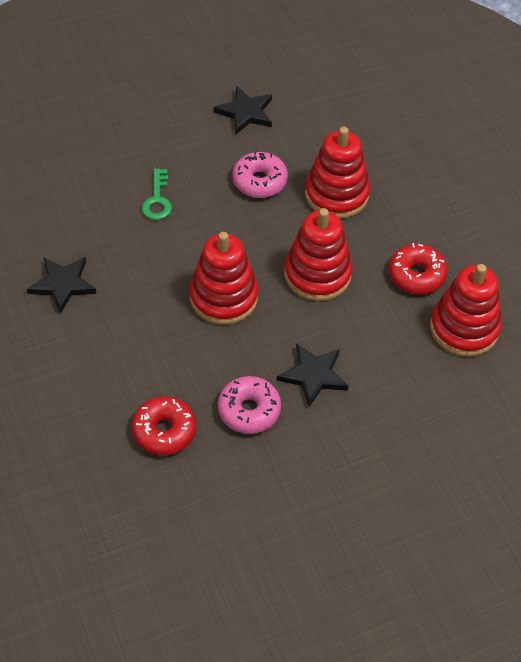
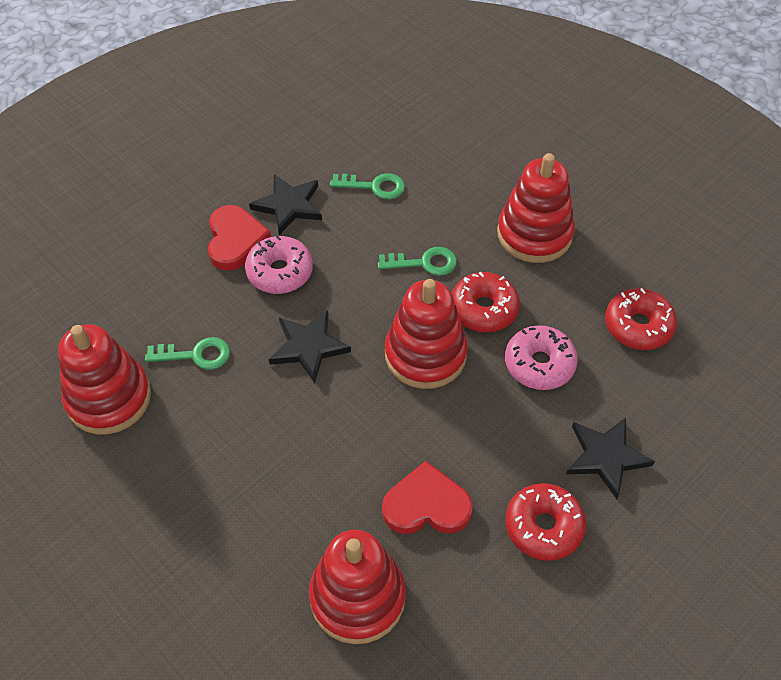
green key: [142,168,172,220] = 1 -> [145,337,230,370] [330,173,405,199] [378,247,457,276] = 3
red donut: [132,396,196,455] [389,243,448,294] = 2 -> [452,272,520,333] [505,483,586,561] [605,288,677,350] = 3
red heart: none = 0 -> [208,205,271,271] [382,461,473,534] = 2

